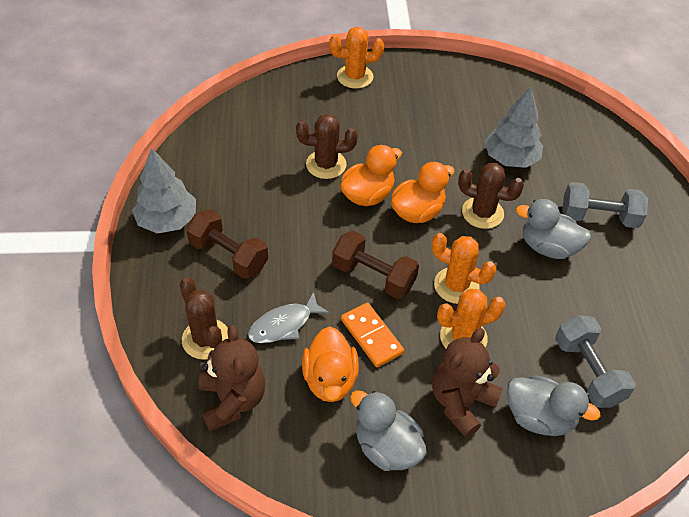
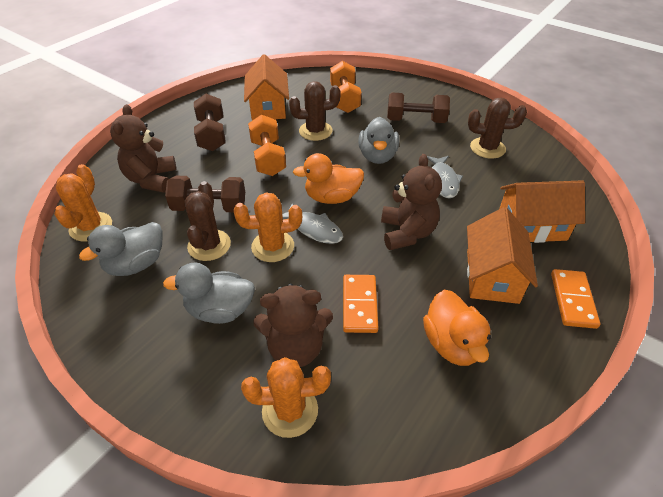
brown dumbbell: [186,209,268,279] [332,230,419,299] = 2 -> [165,176,245,212] [194,94,226,151] [387,93,450,123] = 3
brown teddy bear: [199,325,265,432] [432,328,503,438] = 2 -> [110,104,177,193] [253,284,333,367] [381,154,442,250] = 3
grey dumbbell: [555,315,636,408] [562,182,648,228] = 2 -> none = 0
grey fish: [248,292,330,343] = 1 -> [282,204,343,244] [427,156,463,198] = 2
grey tree: [132,148,196,234] [485,87,543,168] = 2 -> none = 0
orange domino: [341,302,404,367] = 1 -> [343,275,378,333] [551,269,600,329] = 2
orange duck: [302,326,359,402] [340,145,402,206] [391,162,455,223] = 3 -> [293,153,364,204] [423,290,491,366] = 2
orange dumbbell: none = 0 -> [248,115,286,176] [330,61,361,113] = 2
orange house: none = 0 -> [244,54,289,120] [467,207,538,304] [499,180,585,243] = 3

